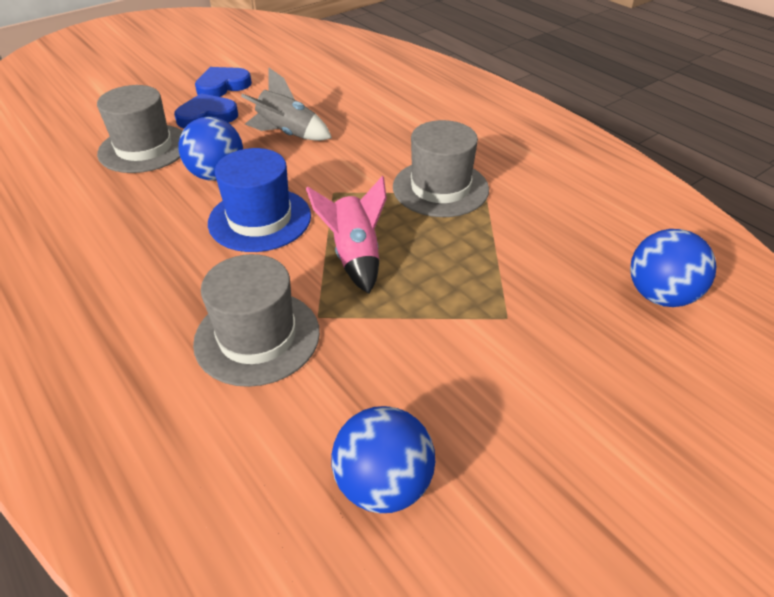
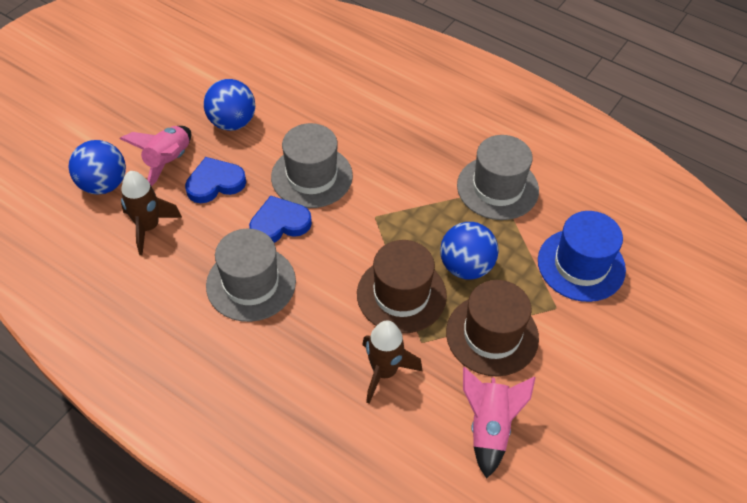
brown hat: none = 0 -> [357,240,447,333] [446,280,539,376] = 2
brown rocket: none = 0 -> [121,171,182,255] [362,321,422,404] = 2
grey rocket: [241,67,332,141] = 1 -> none = 0
pink rocket: [306,176,387,294] = 1 -> [120,126,191,186] [463,367,536,479] = 2

